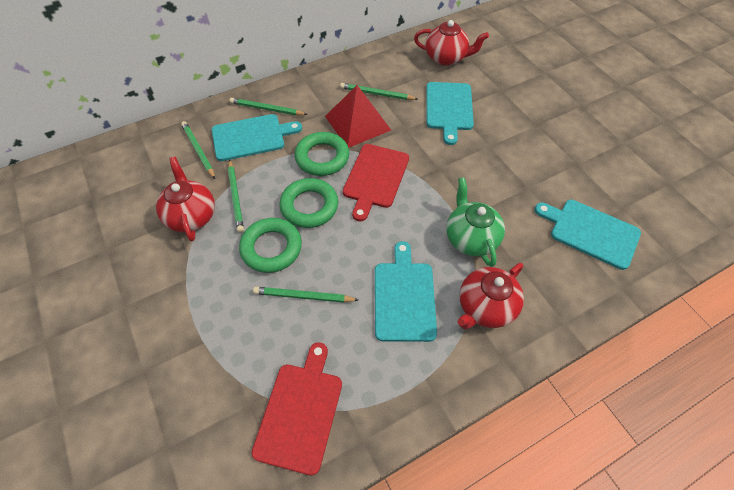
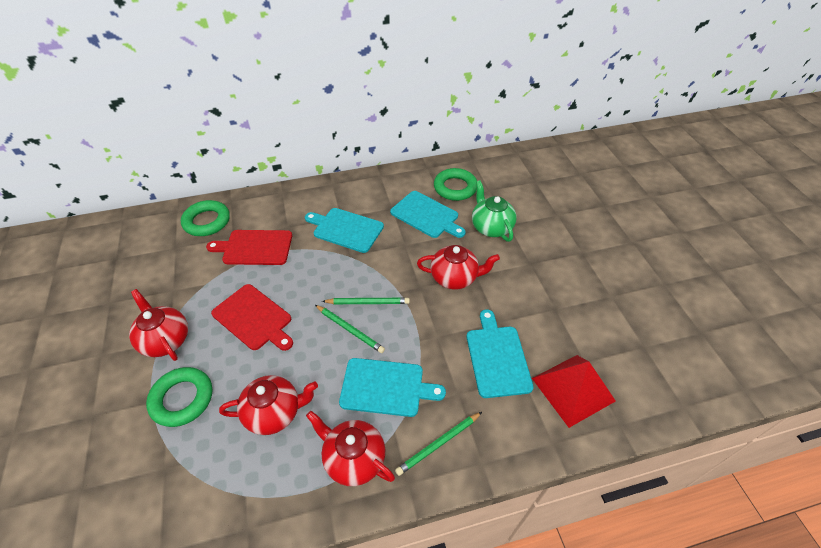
green pencil: [181,121,215,179] [228,159,244,233] [230,98,308,115] [253,287,358,303] [340,83,417,100] = 5 -> [315,305,385,353] [322,298,410,304] [395,412,482,476] = 3
red teapot: [156,157,215,241] [414,20,489,66] [458,263,524,329] = 3 -> [129,289,188,361] [219,375,318,435] [306,411,395,486] [417,245,500,290] = 4

